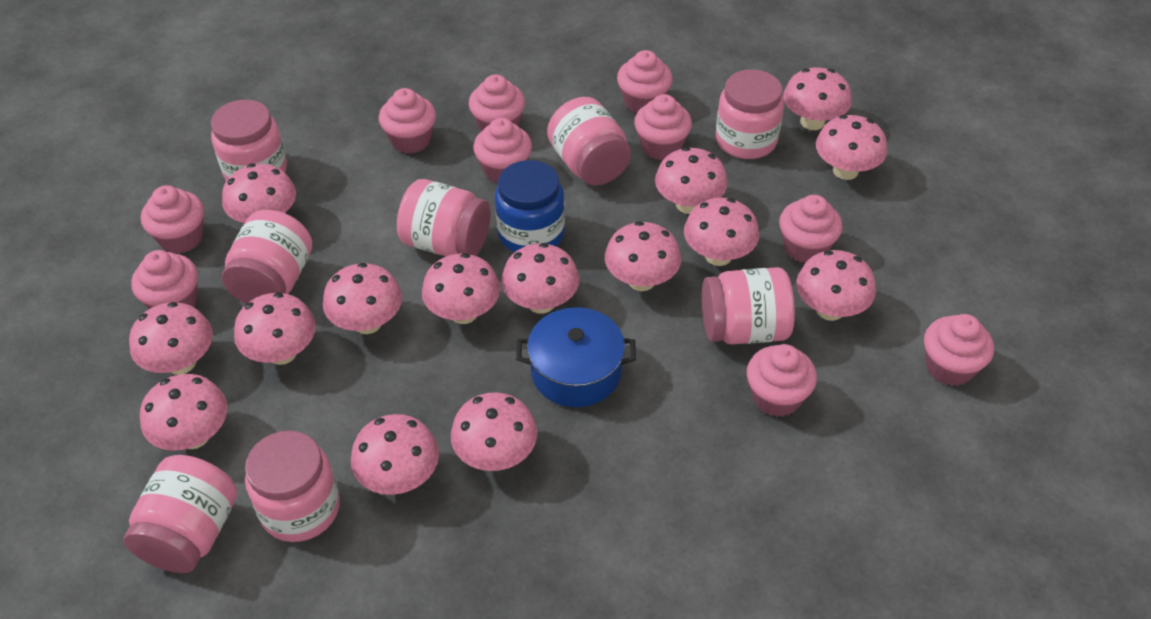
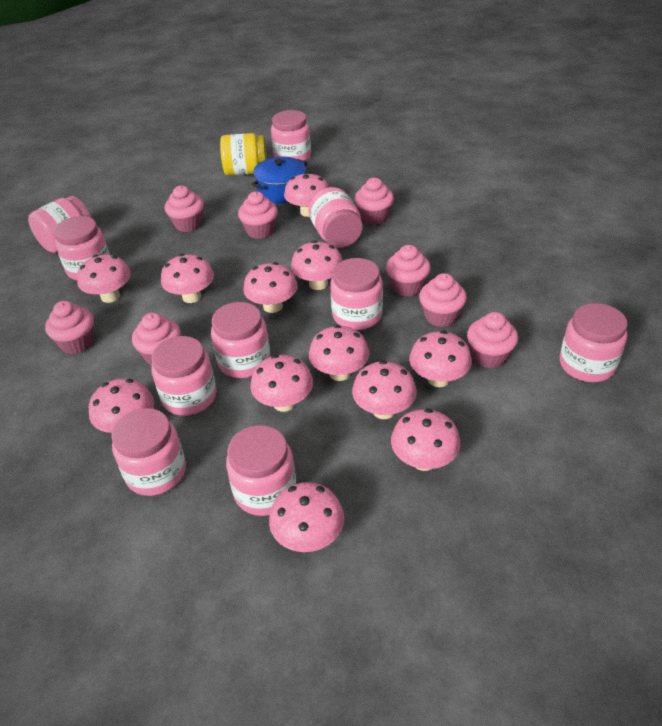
blue jar: [495,160,565,253] = 1 -> none = 0
pink cupcake: [131,250,198,309] [141,185,204,254] [379,88,436,154] [469,74,525,131] [473,118,532,183] [617,50,673,113] [634,94,692,160] [747,344,817,417] [779,195,843,263] [924,314,994,386] = 10 -> [45,301,94,354] [132,313,181,366] [165,185,204,232] [238,191,278,239] [355,178,394,225] [386,245,431,297] [419,273,467,327] [467,312,518,368] = 8
pink jar: [123,455,237,573] [211,100,287,181] [222,210,312,304] [245,430,340,542] [397,179,491,256] [547,97,631,185] [702,267,795,344] [716,69,784,159] = 8 -> [28,196,92,253] [54,216,110,280] [111,408,186,496] [151,336,216,416] [211,302,270,378] [226,425,296,516] [271,110,311,161] [308,187,362,248] [330,258,383,330] [560,303,628,382] = 10
pink mushroom: [129,302,213,375] [140,374,228,450] [222,164,296,223] [234,292,316,365] [323,263,402,334] [351,414,439,495] [422,253,500,324] [451,392,537,471] [501,243,579,314] [605,221,681,291] [655,147,728,214] [684,198,759,266] [783,67,852,130] [797,250,876,321] [816,115,887,180] = 15 -> [77,255,131,303] [89,378,154,433] [161,254,214,303] [243,262,298,313] [250,355,313,412] [269,482,344,552] [284,172,329,217] [291,241,343,290] [309,325,369,381] [352,361,417,419] [391,409,461,471] [409,331,472,387] = 12
yellow jar: none = 0 -> [220,133,267,176] = 1

